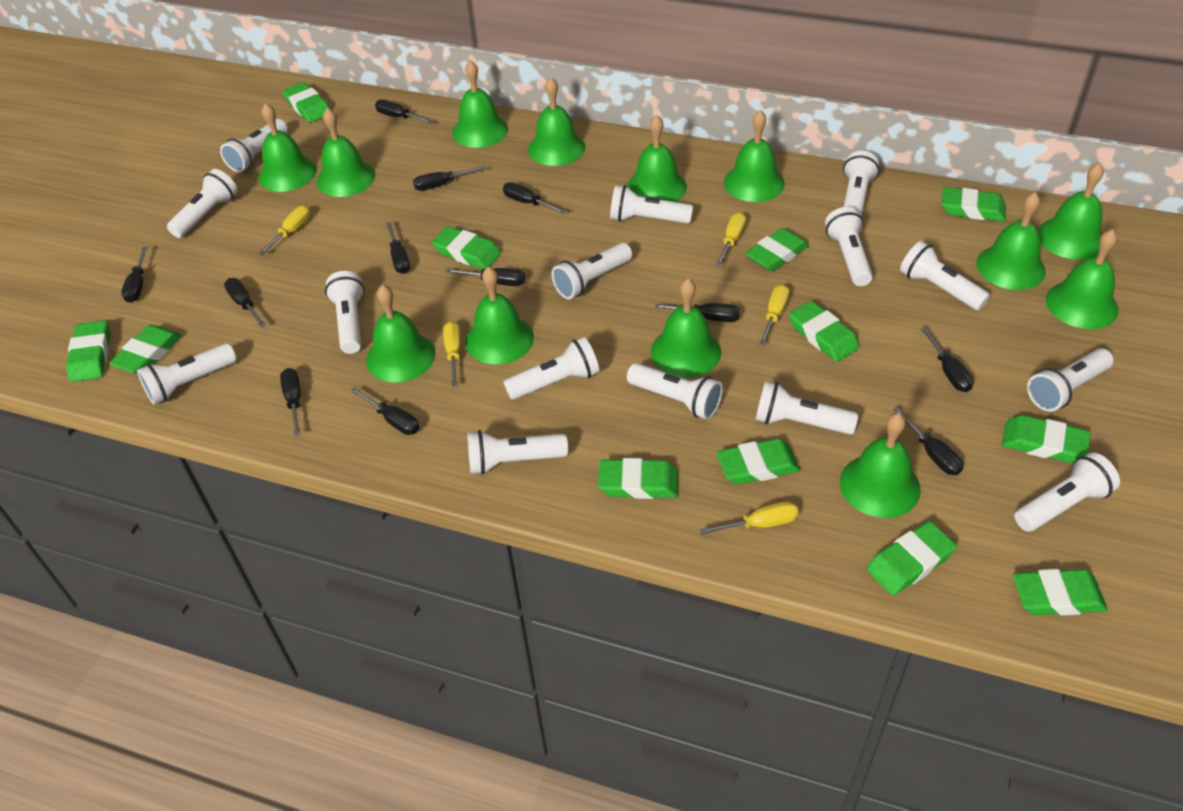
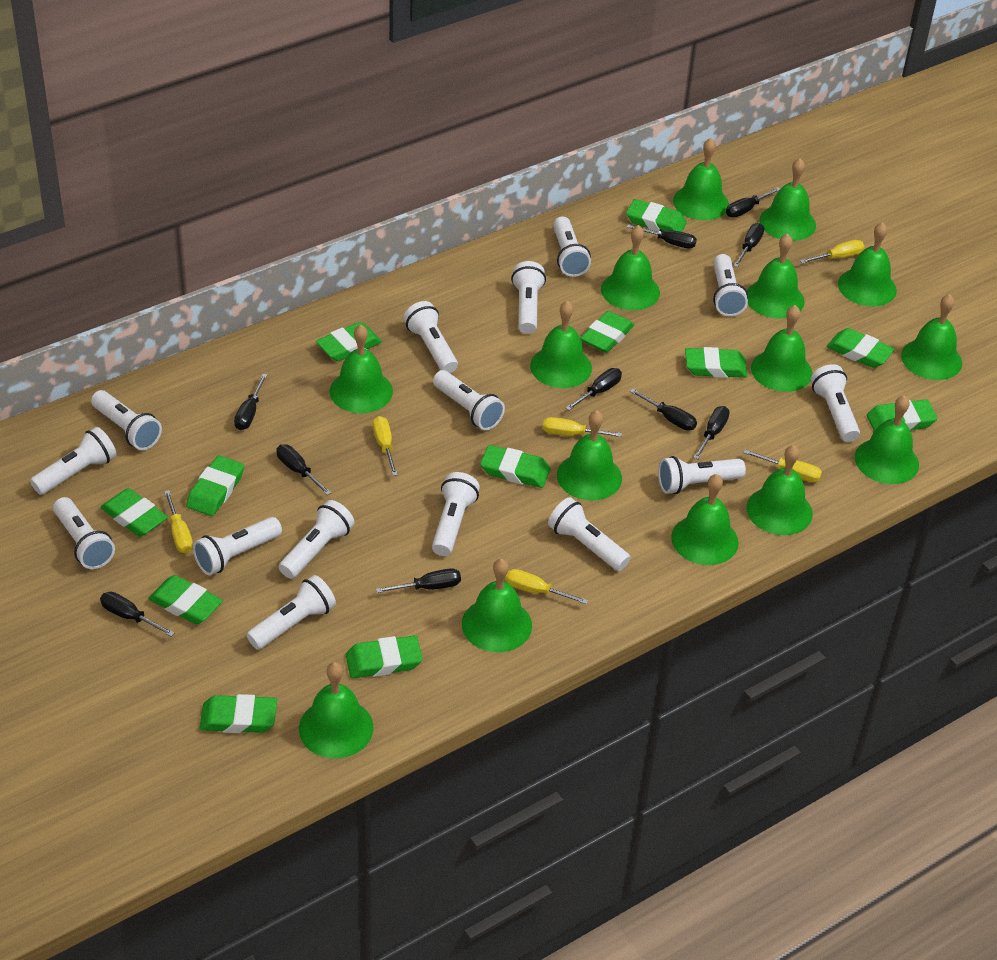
black screwdriver: [121,246,148,303] [224,278,266,327] [280,368,301,436] [351,387,420,435] [375,99,433,124] [386,222,410,274] [413,166,485,191] [446,268,525,286] [503,182,567,214] [655,303,740,322] [893,407,963,475] [921,327,974,392] = 12 -> [100,592,175,637] [234,374,267,430] [276,444,331,495] [376,568,461,593] [566,368,622,411] [627,224,697,249] [630,389,697,431] [694,406,730,459] [726,187,780,218] [734,223,764,267] = 10
green bell: [258,103,317,192] [317,108,375,197] [366,284,435,383] [452,60,508,148] [465,267,534,365] [528,77,585,166] [627,115,687,202] [651,278,721,378] [724,110,785,202] [840,413,921,518] [976,192,1046,290] [1038,163,1104,260] [1046,229,1118,329] = 13 -> [299,662,373,759] [330,325,393,413] [462,559,532,652] [530,301,592,388] [557,410,622,501] [601,225,660,310] [671,474,739,565] [673,138,729,220] [746,445,813,535] [747,233,805,319] [751,305,812,392] [759,158,816,241] [838,222,897,307] [855,395,919,484] [901,294,962,380] = 15
yellow screwdriver: [258,205,311,255] [443,321,461,387] [700,501,799,535] [716,212,746,266] [759,284,790,345] = 5 -> [164,490,193,553] [373,416,398,476] [505,569,588,604] [543,417,622,437] [743,449,822,482] [800,240,864,264] = 6

